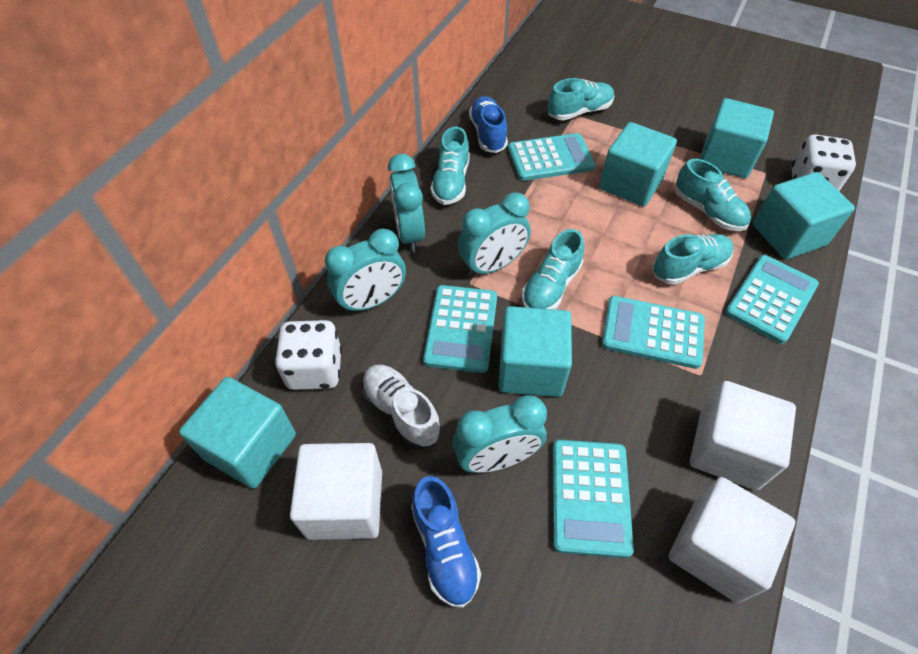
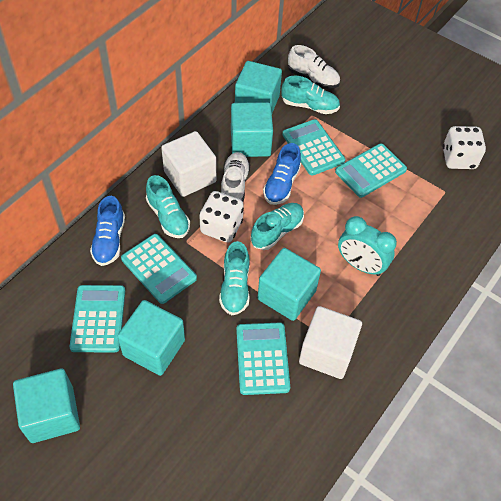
turquoise clock: [325,229,406,313] [388,154,425,252] [453,395,547,473] [458,192,531,277] = 4 -> [338,216,397,276] = 1
turquoise shoe: [431,127,470,205] [522,229,584,310] [548,78,614,120] [652,234,733,285] [675,159,751,231] = 5 -> [146,175,190,238] [219,241,250,315] [250,203,304,250] [282,76,340,114] = 4
white cube: [290,443,382,540] [669,477,795,603] [690,381,796,490] = 3 -> [161,131,216,197] [299,306,362,379] = 2
white shoe: [362,365,441,449] = 1 -> [221,152,250,202] [288,45,340,89] = 2

